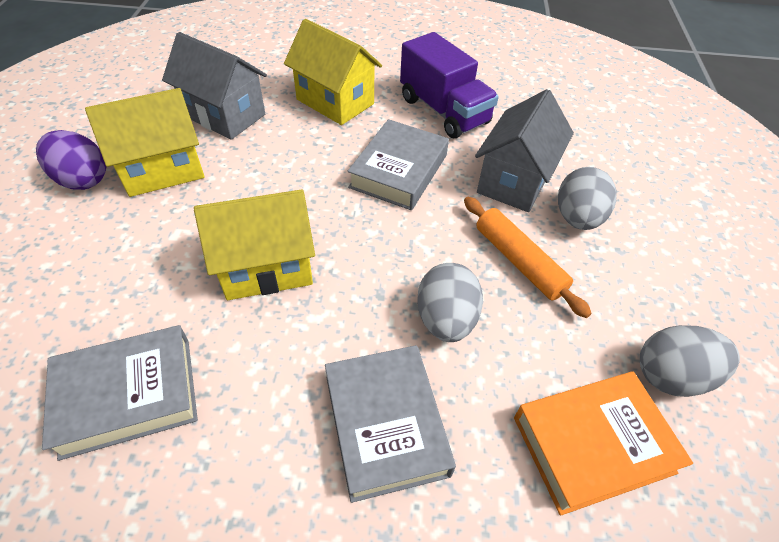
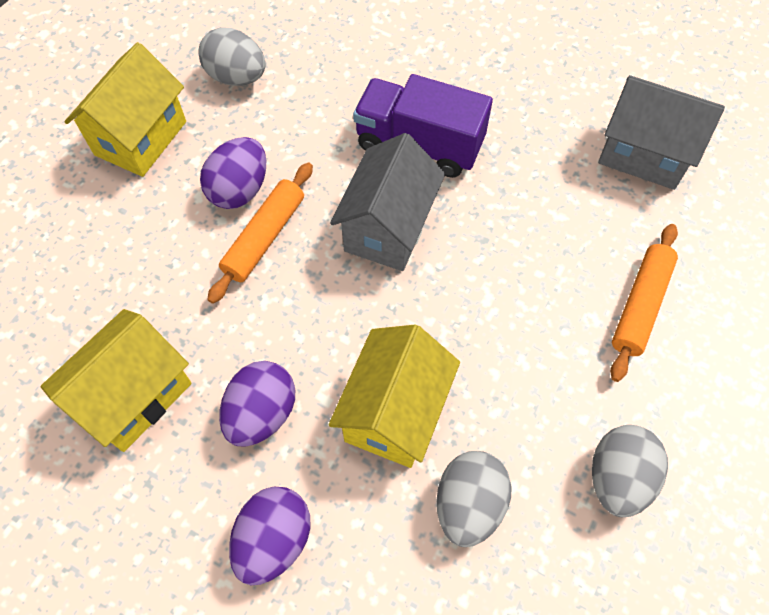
grey book: [42,325,198,461] [325,345,456,503] [348,119,449,210] = 3 -> none = 0
orange book: [514,372,693,516] = 1 -> none = 0
orange rolling pin: [464,197,592,318] = 1 -> [207,162,313,304] [610,224,678,382] = 2
purple egg: [36,130,106,190] = 1 -> [200,137,266,209] [219,361,295,446] [229,487,310,585] = 3

